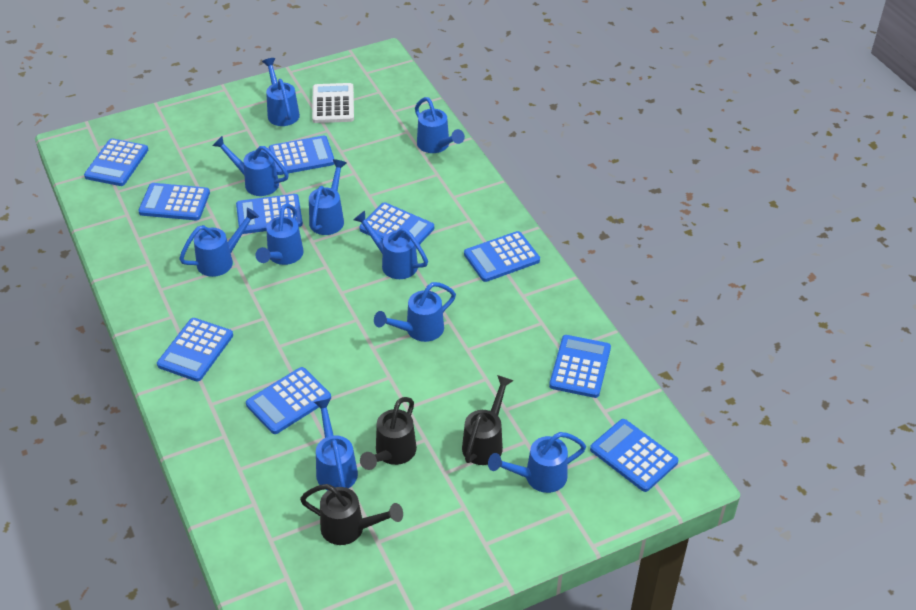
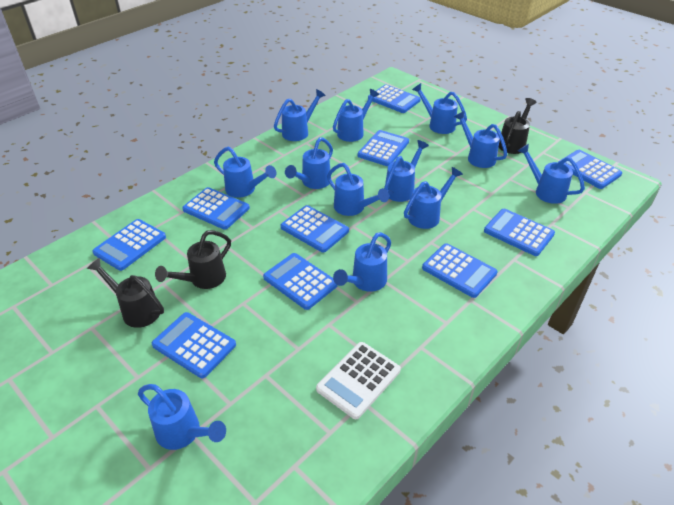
blue watering can: [179,208,259,277] [212,136,289,196] [256,204,303,265] [262,58,300,126] [309,159,347,235] [314,399,358,490] [353,211,428,279] [374,282,456,342] [415,97,465,153] [488,432,586,493] = 10 -> [138,384,226,450] [214,147,277,198] [274,89,326,141] [285,137,333,189] [327,163,389,216] [333,89,379,142] [333,232,391,292] [384,140,429,202] [404,167,463,229] [412,83,467,134] [454,111,507,168] [517,144,585,204] = 12

